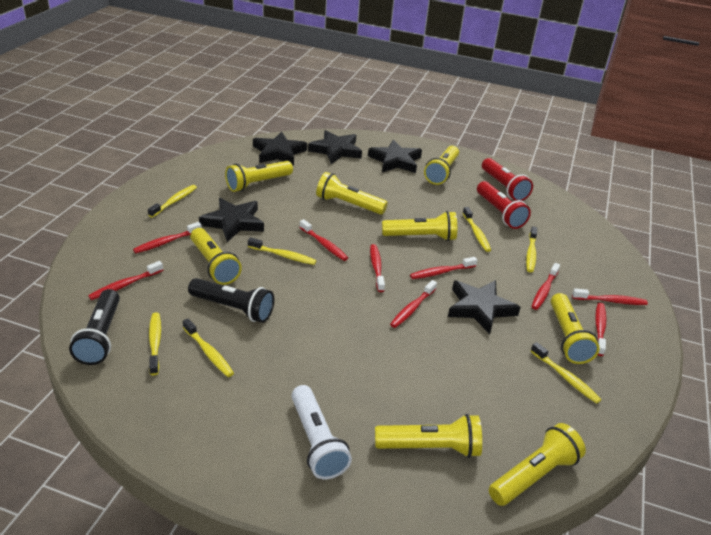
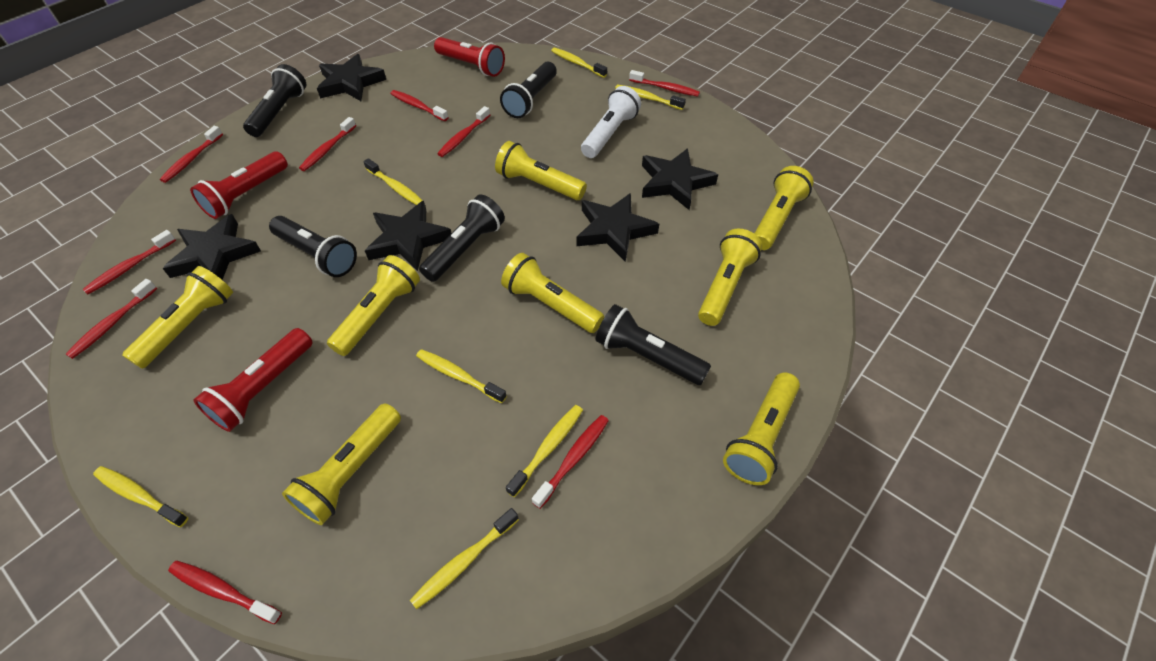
black flashlight: [69,289,120,365] [188,278,274,323] = 2 -> [243,64,306,137] [269,216,357,277] [419,194,505,282] [500,62,557,118] [595,304,711,385] = 5
red flashlight: [477,181,531,229] [482,158,533,201] = 2 -> [190,151,288,219] [193,328,313,432] [434,37,505,77] = 3

